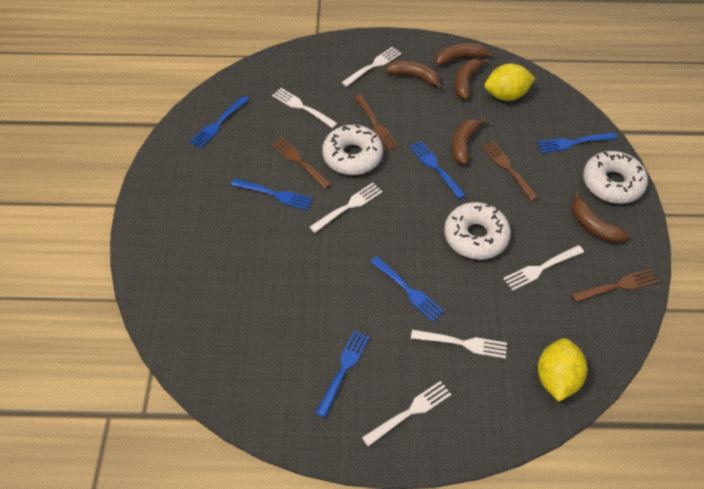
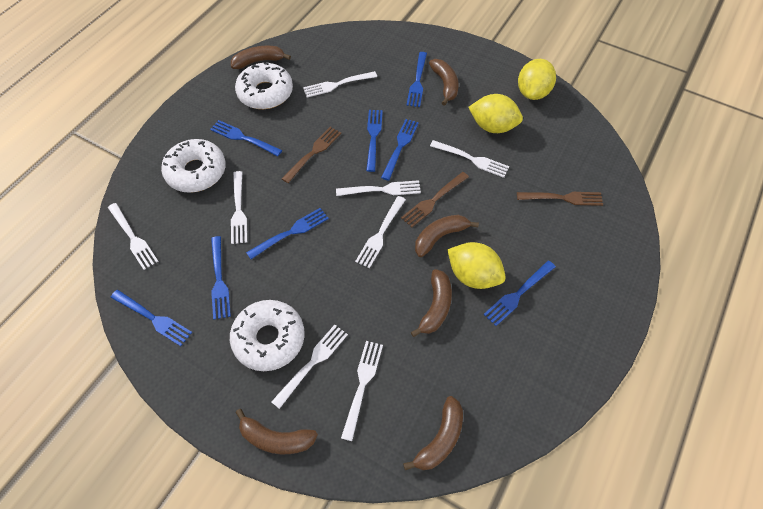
blue fork: [190,96,249,149] [231,178,313,210] [316,330,370,418] [370,256,444,322] [409,141,466,199] [537,133,617,153] = 6 -> [111,290,192,346] [210,120,282,156] [211,236,231,320] [246,208,329,259] [366,110,383,172] [381,119,419,180] [406,52,427,107] [483,261,556,326] = 8
brown banana: [385,61,442,90] [435,43,494,66] [452,118,487,165] [455,58,488,100] [572,192,629,243] = 5 -> [231,46,291,69] [235,409,318,454] [403,396,463,470] [411,269,452,337] [415,215,479,257] [429,59,459,106] = 6
brown fork: [271,137,332,189] [354,95,398,151] [482,141,539,201] [571,269,658,303] = 4 -> [282,127,341,183] [401,172,469,227] [517,192,603,206] = 3
white fork: [272,88,338,128] [309,183,383,233] [341,47,402,87] [362,381,452,447] [411,330,507,359] [503,245,584,291] = 6 -> [108,203,158,270] [231,171,247,244] [272,325,348,409] [303,71,377,97] [336,180,421,196] [341,341,383,441] [355,196,406,268] [430,140,509,178] = 8
yellow lemon: [485,64,535,101] [538,339,587,401] = 2 -> [447,242,506,289] [468,94,523,133] [518,59,556,100] = 3

